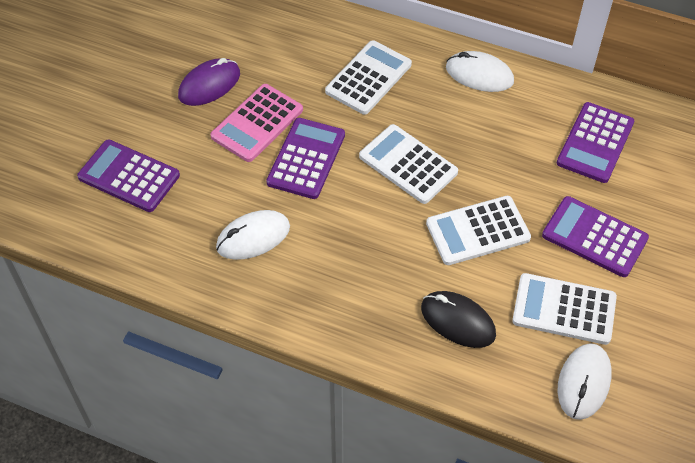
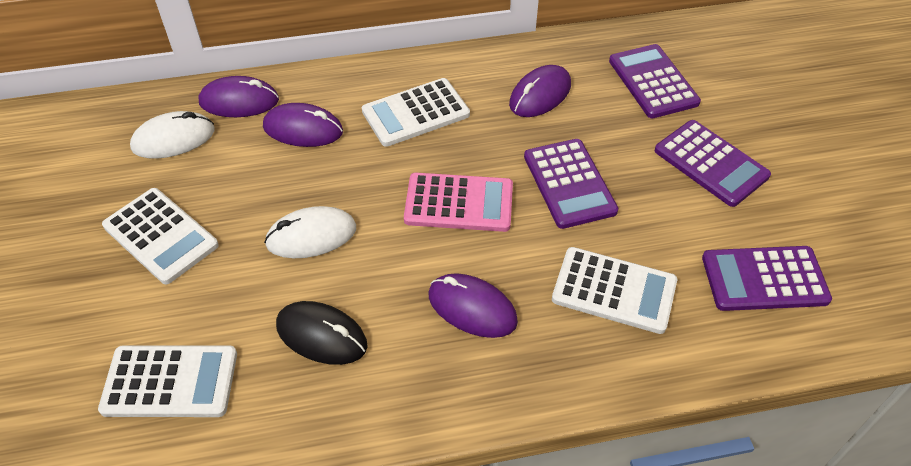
purple mouse: [178,58,240,106] = 1 -> [199,76,279,117] [263,103,343,147] [428,273,518,338] [509,65,571,117] = 4
white mouse: [216,210,290,260] [446,51,514,92] [557,343,612,420] = 3 -> [130,111,215,159] [264,206,356,258] = 2

